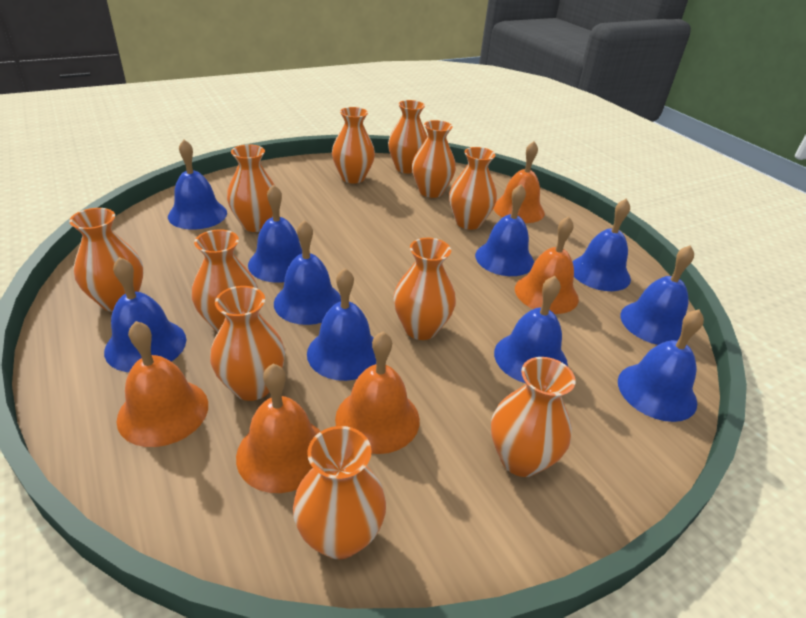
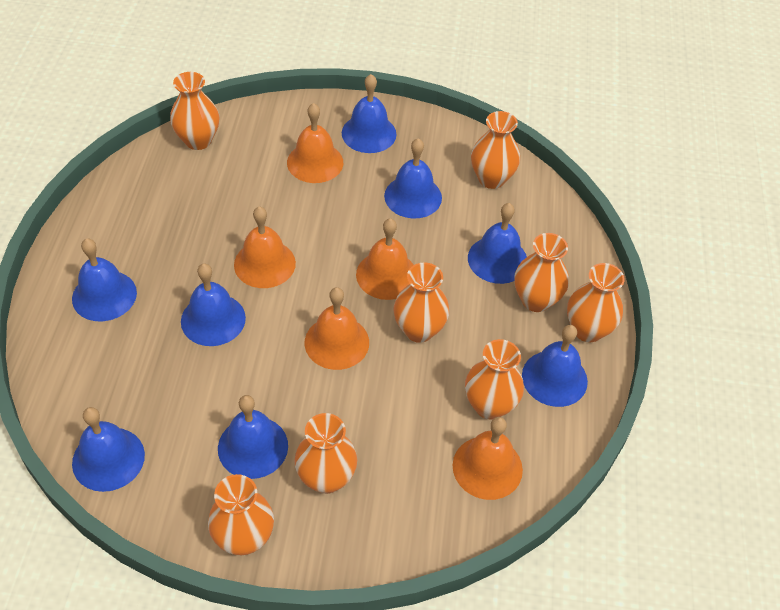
blue bell: [104,257,186,372] [168,140,227,230] [248,184,302,283] [274,220,341,325] [307,268,376,381] [475,184,534,276] [494,276,568,383] [572,198,631,291] [618,309,704,422] [620,245,694,345] = 10 -> [72,238,137,321] [72,407,145,492] [181,263,246,346] [218,395,288,479] [342,74,397,153] [384,138,442,218] [468,203,527,284] [522,325,588,407] = 8
orange vase: [69,208,143,312] [192,229,258,333] [210,286,285,401] [227,144,275,232] [293,426,386,559] [332,107,375,184] [388,100,428,173] [393,238,456,340] [412,120,456,198] [449,147,497,230] [491,357,576,477] = 11 -> [170,72,219,150] [208,474,274,555] [294,413,357,494] [393,262,449,343] [465,339,524,420] [471,111,520,189] [514,233,569,312] [567,263,625,342] = 8

